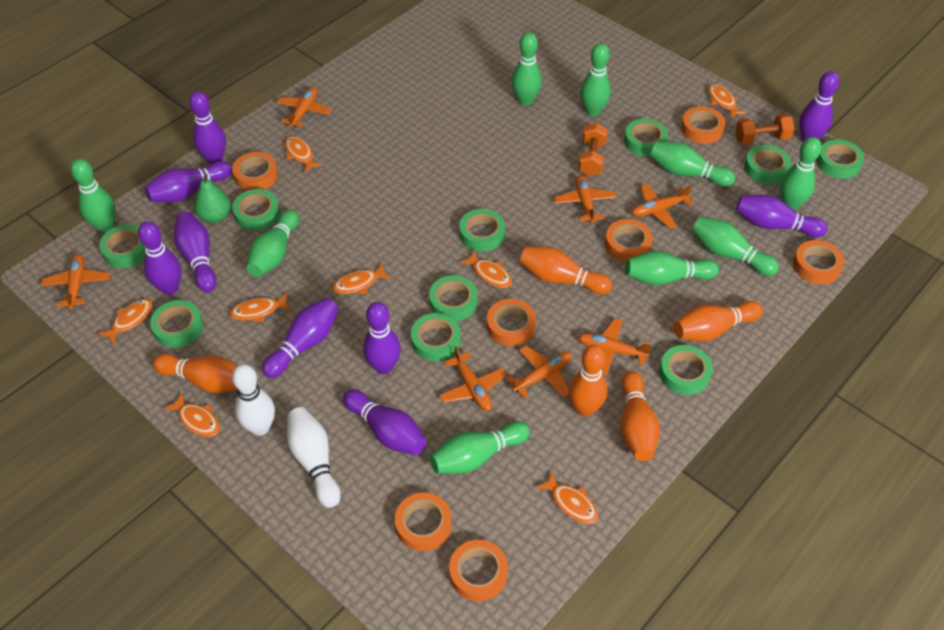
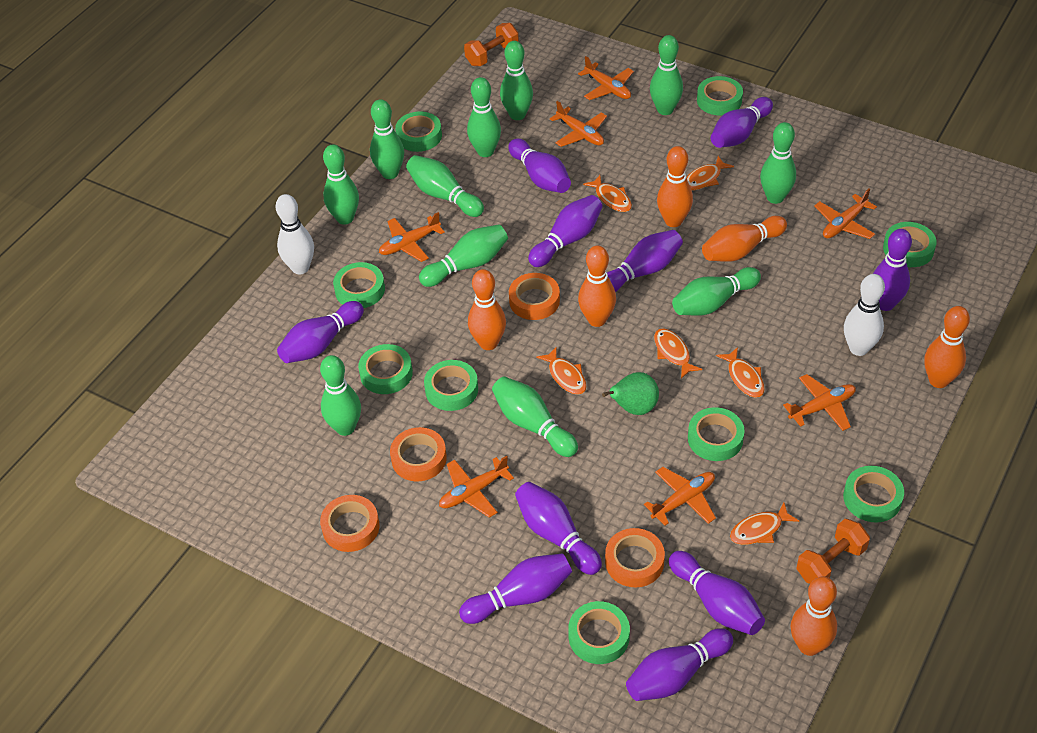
green bowling pin: [70,159,116,233] [246,210,299,277] [430,421,530,474] [512,32,542,106] [580,43,611,117] [625,251,719,285] [650,141,735,187] [692,216,779,276] [780,137,822,210] = 9 -> [320,355,361,436] [323,144,359,225] [370,99,404,179] [406,155,484,217] [419,224,508,287] [467,77,501,157] [492,376,578,457] [500,41,533,120] [650,35,683,115] [672,267,761,316] [760,122,796,204] = 11
green tape: [99,225,146,268] [150,300,203,348] [232,189,280,231] [411,313,461,361] [429,275,478,321] [459,209,505,252] [624,119,668,157] [659,345,713,395] [744,145,791,184] [817,140,864,179] = 10 -> [333,262,385,308] [358,344,413,394] [395,111,442,152] [424,360,478,411] [568,601,630,664] [688,407,744,461] [697,76,743,116] [843,466,904,522] [883,222,937,267] = 9
orange bowling pin: [153,354,238,393] [520,246,612,294] [569,345,607,417] [620,371,660,461] [673,301,763,341] = 5 -> [468,269,506,350] [578,245,616,327] [657,146,693,227] [702,216,787,262] [791,576,837,656] [924,306,970,388] = 6
orange fish: [98,299,153,345] [164,393,220,437] [230,293,291,322] [285,136,322,173] [332,263,392,294] [460,250,512,288] [536,471,598,524] [708,84,746,119] = 8 -> [536,346,587,395] [583,175,632,212] [654,328,702,379] [686,156,734,191] [716,347,765,398] [730,502,799,545] = 6
orange tape: [232,152,278,191] [395,492,452,551] [449,540,508,601] [487,299,536,346] [605,219,653,262] [681,106,725,144] [793,240,844,284] = 7 -> [320,495,379,552] [390,427,447,481] [509,273,560,320] [605,528,665,588] = 4
purple bowling pin: [138,221,182,295] [145,161,232,202] [174,212,216,292] [189,91,226,165] [262,297,339,378] [343,389,426,455] [363,302,401,374] [736,194,828,237] [799,71,839,142] = 9 -> [277,301,364,363] [459,553,572,624] [508,138,571,193] [515,482,602,575] [528,195,603,267] [607,230,683,292] [626,628,733,701] [669,551,765,635] [711,97,773,148] [873,229,912,311] = 10

